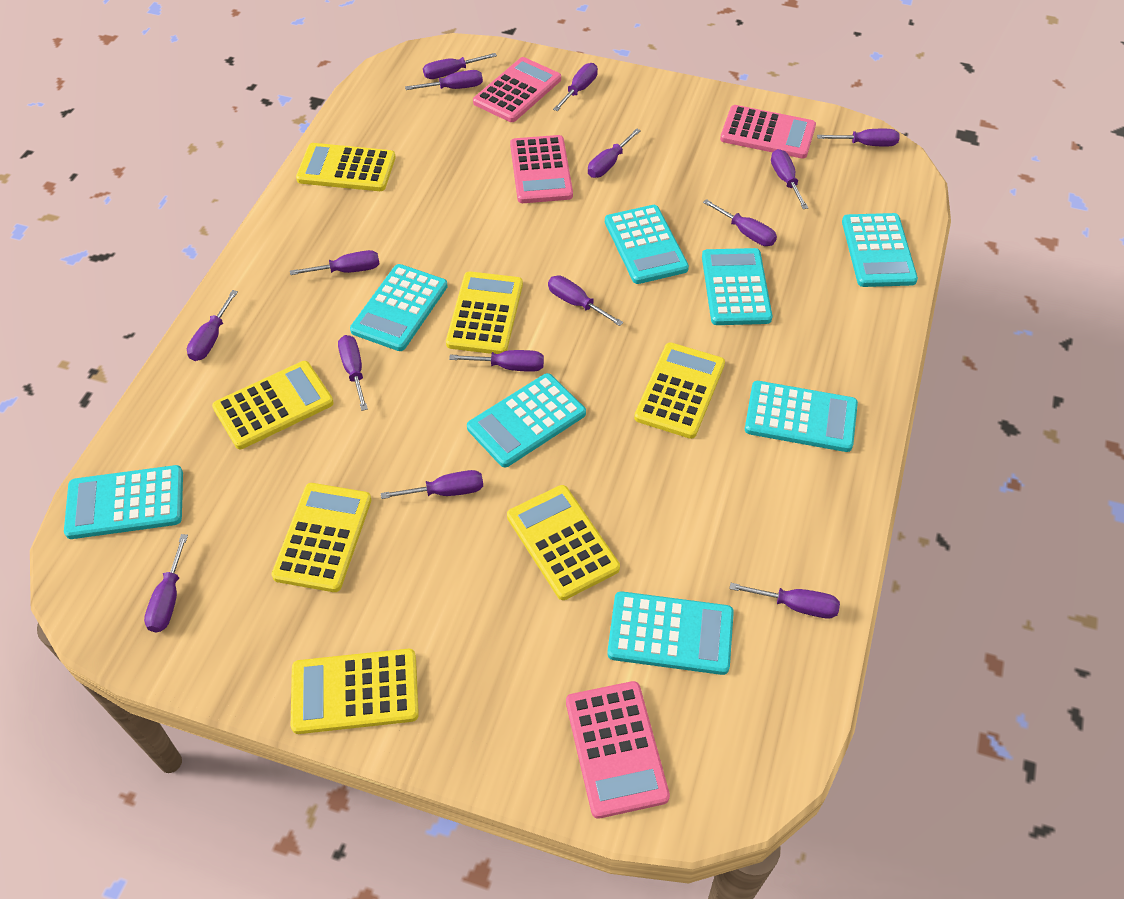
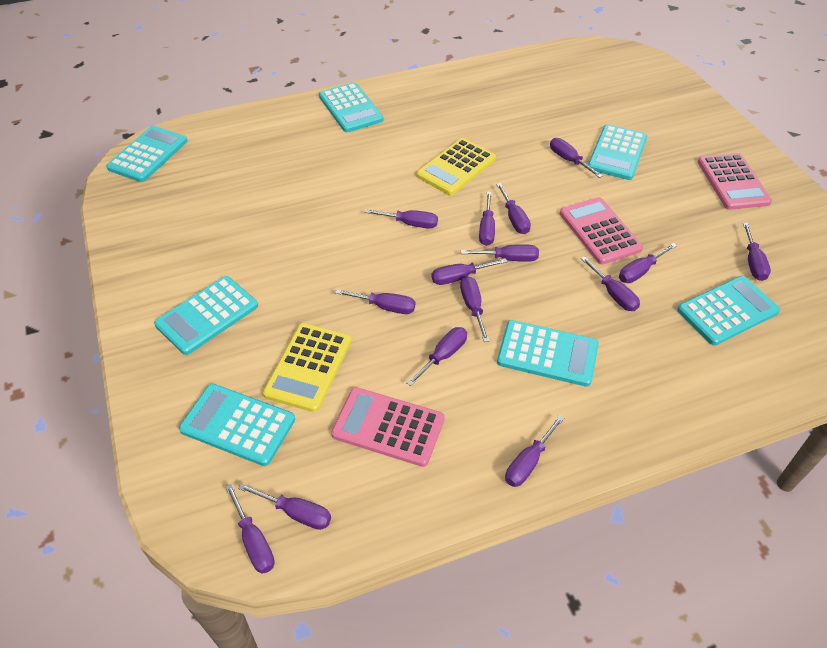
pink calculator: [473,57,561,122] [510,135,573,203] [566,681,670,819] [720,105,816,159] = 4 -> [331,387,445,467] [560,197,643,265] [698,153,772,210] = 3
turquoise calculator: [64,465,183,539] [350,264,448,351] [467,373,586,468] [605,205,689,284] [607,591,734,675] [702,248,772,325] [745,381,858,452] [842,213,918,287] = 8 -> [106,126,187,182] [154,276,258,355] [179,384,295,466] [319,82,383,132] [497,320,599,387] [588,124,647,180] [677,276,780,346] = 7
yellow calculator: [212,361,334,449] [272,483,372,592] [291,649,419,734] [296,143,396,191] [446,271,523,354] [507,485,620,600] [634,342,725,439] = 7 -> [263,323,351,412] [417,138,496,195] = 2

